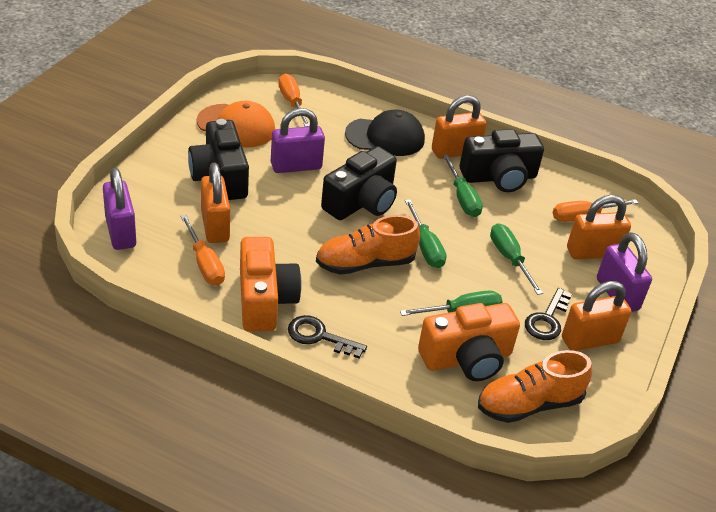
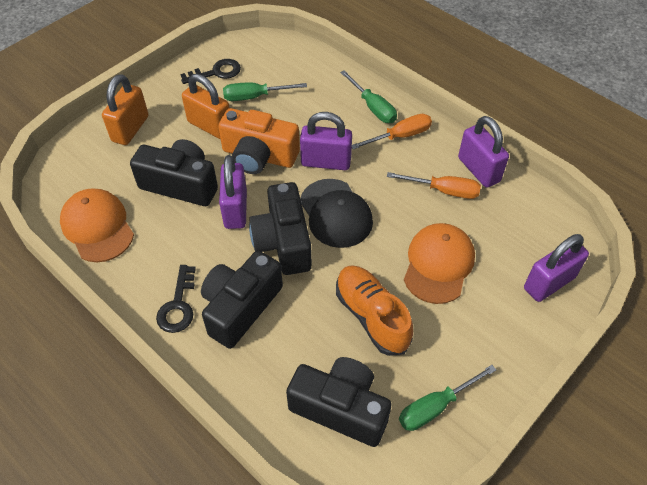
black camera: [188,119,249,200] [321,146,397,220] [460,129,544,192] = 3 -> [130,139,218,206] [201,251,283,349] [249,182,312,275] [286,357,392,447] = 4
green screwdriver: [400,291,502,316] [405,199,447,268] [443,155,483,217] [490,223,543,295] = 4 -> [223,82,307,101] [340,70,397,123] [399,365,496,431] = 3
orange camera: [240,237,302,331] [418,303,520,381] = 2 -> [218,108,300,174] = 1
orange cap: [197,101,275,148] = 1 -> [60,189,134,262] [404,223,475,304] = 2
orange padlock: [201,163,230,243] [432,95,487,159] [562,281,631,351] [567,195,631,259] = 4 -> [102,74,149,145] [182,74,230,139] = 2
orange screwdriver: [180,215,225,285] [278,73,310,127] [553,199,638,222] = 3 -> [352,114,432,149] [387,172,481,199] = 2
orange shoe: [316,215,420,275] [478,350,592,423] = 2 -> [336,265,413,356] = 1
purple padlock: [103,168,136,250] [271,108,325,173] [597,232,652,312] = 3 -> [219,155,247,229] [300,112,352,170] [458,116,509,188] [524,234,589,302] = 4

